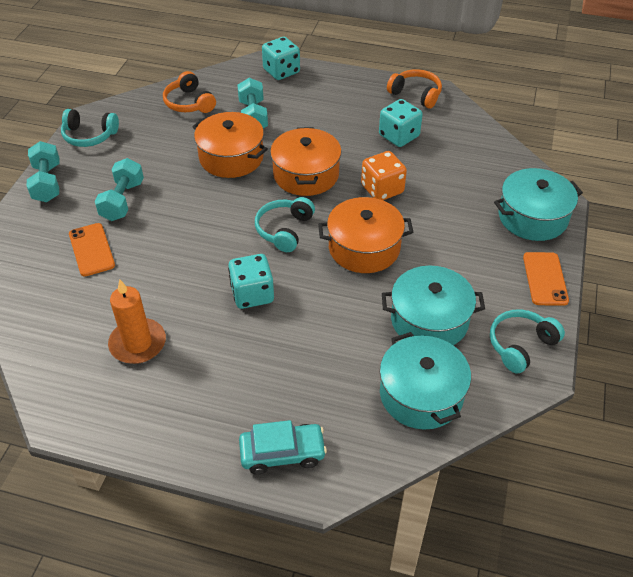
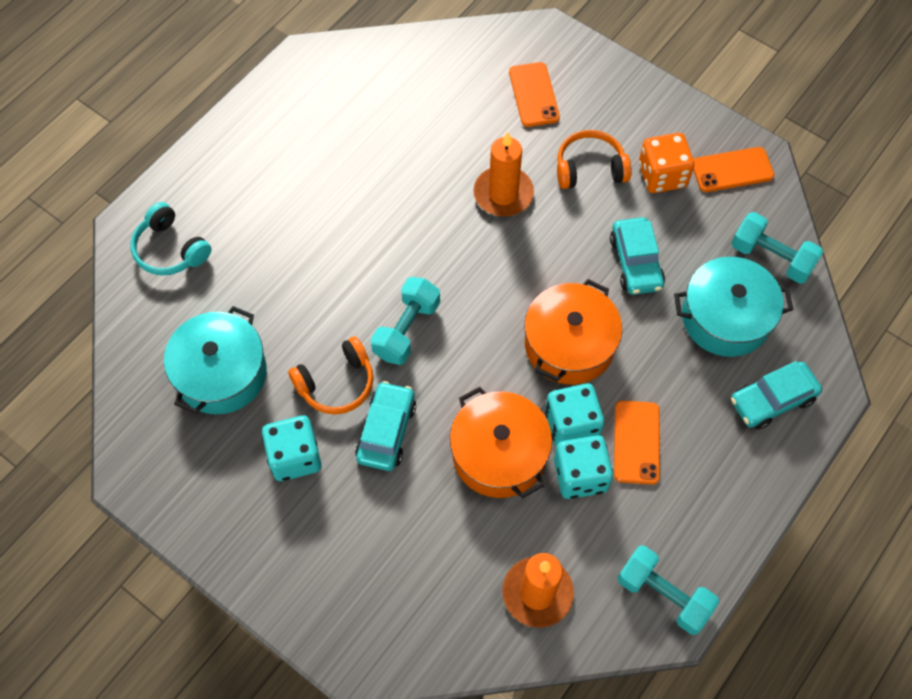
orange candle: [108,279,166,364] = 1 -> [473,132,534,217] [503,553,574,628] = 2
orange phone: [69,223,115,276] [523,252,569,306] = 2 -> [509,62,560,127] [614,401,660,485] [693,147,774,192] = 3
orange pot: [192,112,268,178] [270,127,341,196] [318,197,413,273] = 3 -> [450,387,552,498] [524,279,622,384] = 2
turquoise car: [239,420,327,475] = 1 -> [355,381,416,471] [610,217,665,295] [731,361,822,430] = 3
turquoise headphones: [61,109,119,147] [255,197,315,252] [490,309,565,374] = 3 -> [130,202,211,275] = 1
turquoise pot: [380,332,471,430] [382,266,485,345] [494,168,583,241] = 3 -> [164,306,267,414] [674,257,793,357] = 2

